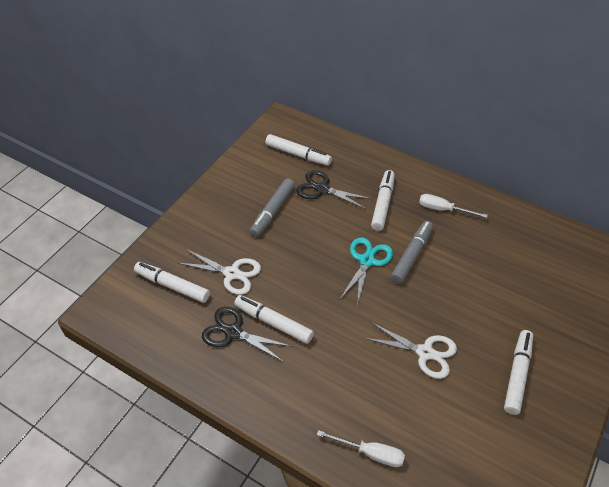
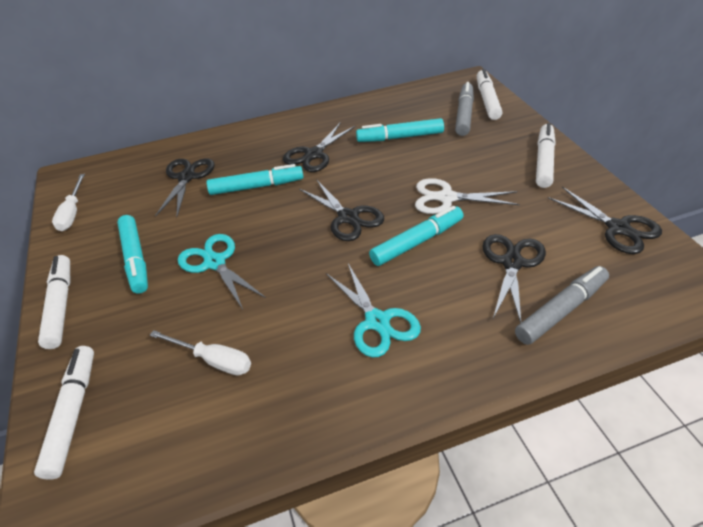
black scissors: [202,307,292,362] [296,170,372,210] = 2 -> [155,159,215,217] [283,122,356,172] [299,179,384,241] [482,234,546,323] [548,187,662,254] = 5
turquoise marker: none = 0 -> [117,215,148,294] [207,164,303,195] [356,118,444,142] [369,206,463,266] = 4
turquoise scissors: [340,237,393,305] = 1 -> [178,234,266,309] [326,263,421,358] = 2
white marker: [134,262,210,303] [234,295,314,344] [265,134,332,166] [371,170,395,231] [504,330,533,415] = 5 -> [34,346,94,480] [38,255,70,349] [477,69,502,120] [536,123,555,188] = 4
white scissors: [178,249,261,295] [364,322,457,379] = 2 -> [415,178,520,214] = 1

